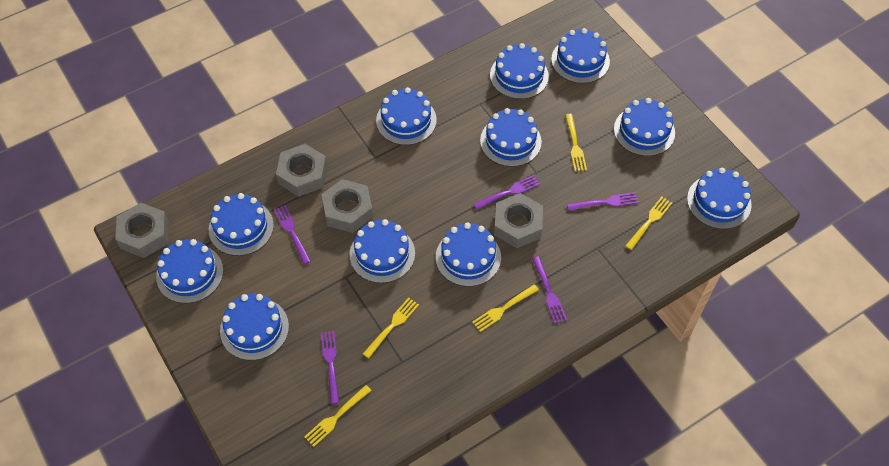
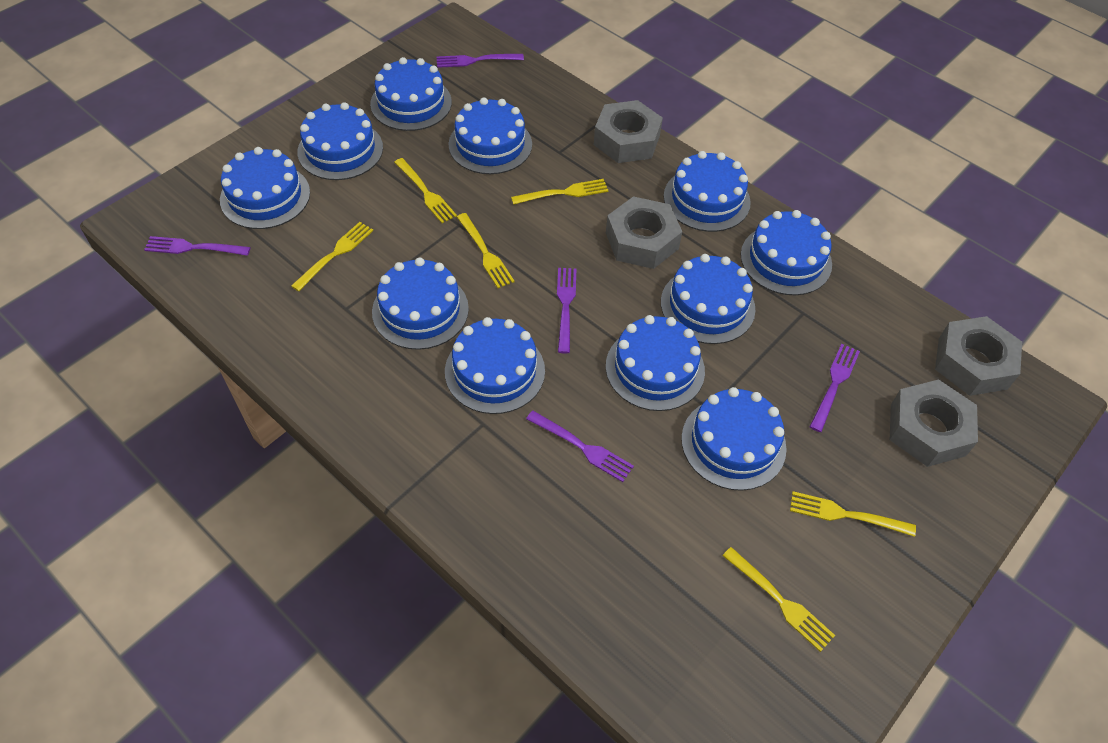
yellow fork: [304,385,372,447] [363,297,419,358] [472,284,539,332] [565,114,587,171] [625,197,672,250] = 5 -> [291,222,373,291] [394,158,457,223] [457,213,515,288] [511,179,608,205] [722,547,835,652] [790,491,916,537] = 6

